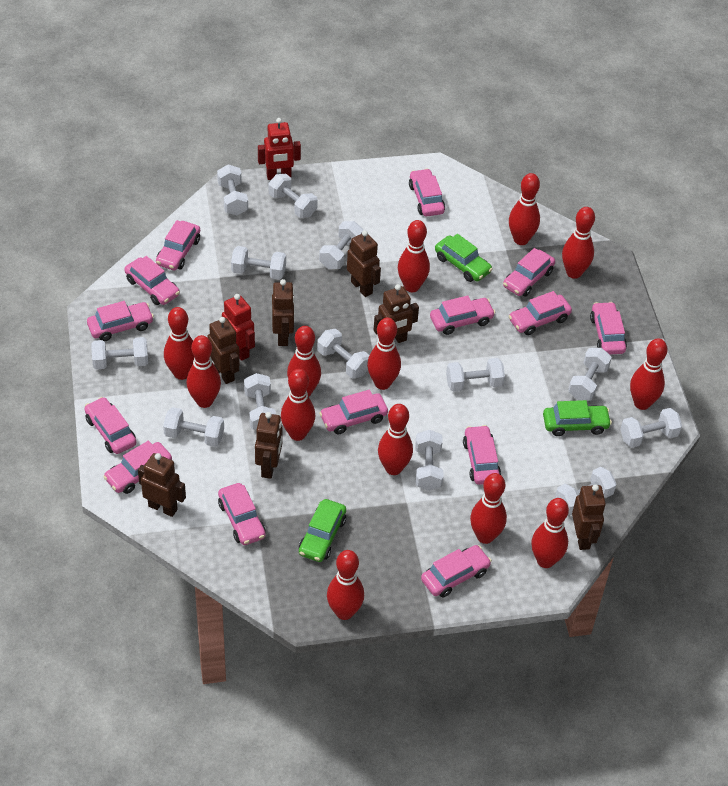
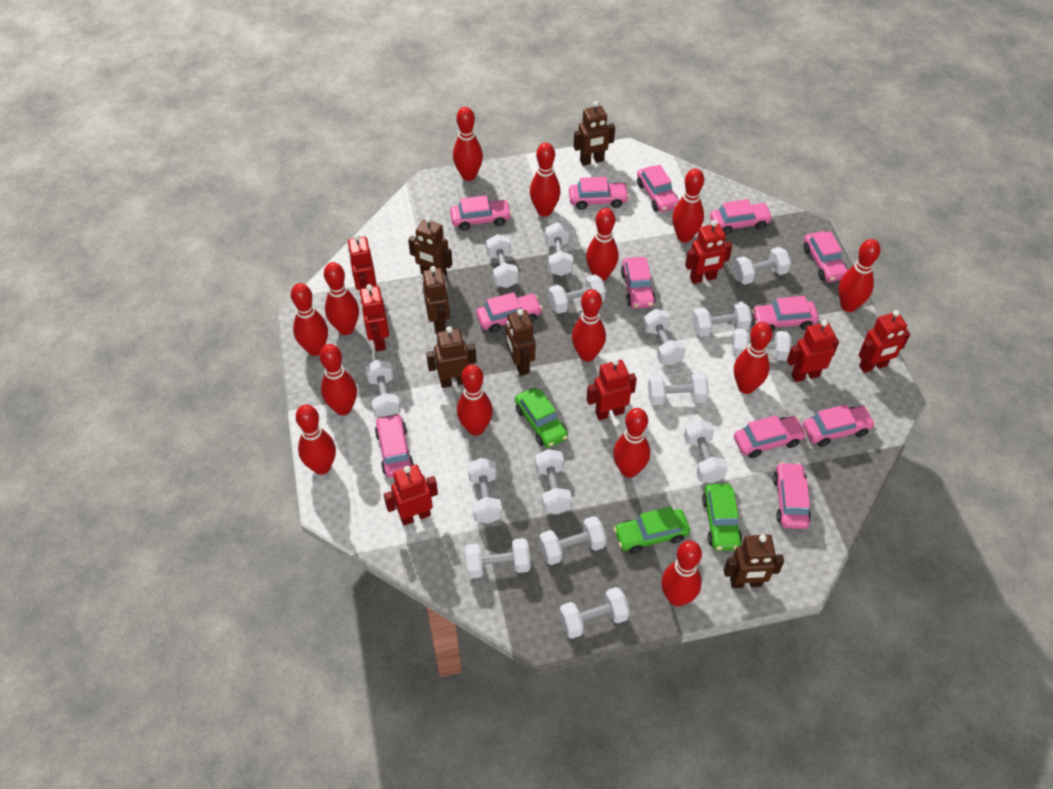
brown robot: [138,453,186,517] [207,317,240,384] [255,412,282,479] [272,279,295,346] [347,230,381,297] [374,284,419,343] [572,484,606,550] = 7 -> [408,217,452,278] [423,266,450,333] [426,326,477,388] [506,309,535,376] [574,101,615,166] [724,534,784,588] = 6
pink car: [84,397,136,454] [87,301,154,341] [103,441,172,494] [124,256,180,305] [156,220,200,271] [218,483,266,545] [319,390,388,434] [409,169,445,216] [421,545,492,598] [430,296,496,335] [463,425,501,485] [503,248,555,297] [509,291,572,335] [590,302,627,354] = 14 -> [375,413,414,478] [450,195,512,231] [476,292,543,333] [569,177,629,210] [621,257,656,309] [637,165,679,212] [710,199,773,235] [734,415,807,458] [752,296,819,332] [773,462,811,529] [803,405,875,447] [804,231,848,282] = 12
red bowling pin: [164,307,194,380] [187,335,221,408] [281,369,315,441] [287,326,321,397] [327,550,364,620] [367,318,401,390] [378,404,413,475] [398,220,430,292] [470,473,507,544] [509,173,540,245] [531,498,569,568] [562,207,595,279] [630,338,668,410] = 13 -> [291,283,328,356] [296,405,336,475] [320,344,357,415] [324,262,359,335] [453,107,483,181] [457,365,493,436] [530,143,560,217] [572,289,606,362] [586,208,618,281] [613,408,650,478] [661,541,702,607] [672,169,704,242] [734,322,773,394] [838,239,880,312] = 14
red robot: [222,294,255,361] [258,118,301,180] = 2 -> [347,234,377,290] [359,284,389,351] [384,464,438,525] [587,359,637,420] [685,220,732,284] [787,320,839,382] [859,310,910,373] = 7
white dumbbell: [91,337,148,369] [163,407,224,447] [217,165,248,215] [231,246,286,280] [244,373,276,430] [269,174,317,218] [317,329,369,379] [319,221,363,269] [415,430,443,491] [446,358,505,392] [555,467,617,515] [568,348,612,401] [620,408,682,448] = 13 -> [365,360,401,418] [465,538,530,579] [468,458,502,524] [486,234,519,288] [535,449,572,514] [539,516,607,565] [545,222,573,276] [548,275,606,314] [559,587,630,639] [643,309,686,366] [648,373,709,405] [684,420,728,483] [692,301,752,337] [732,329,791,361] [733,247,791,285] = 15

